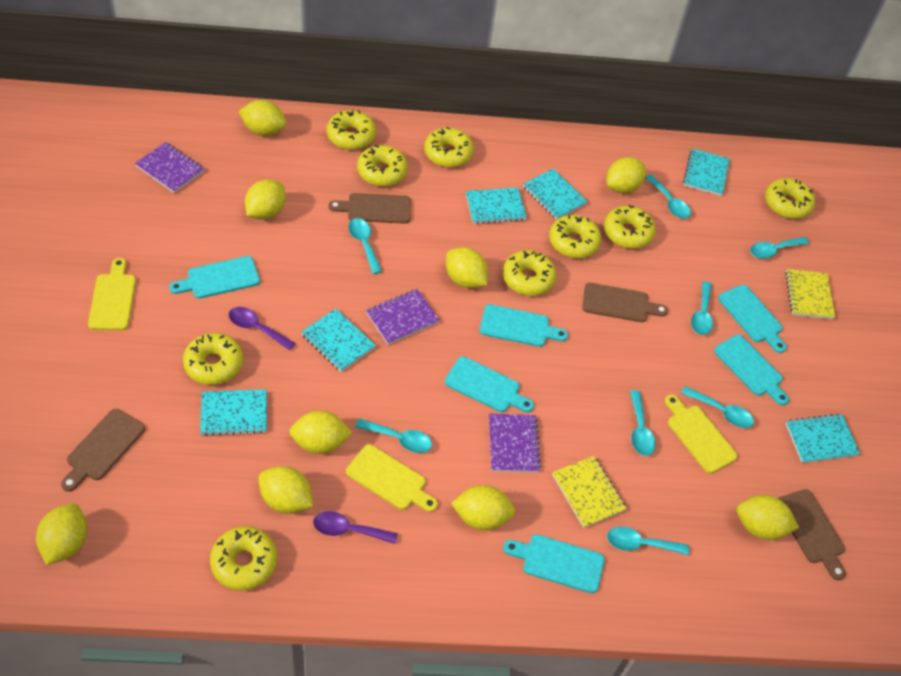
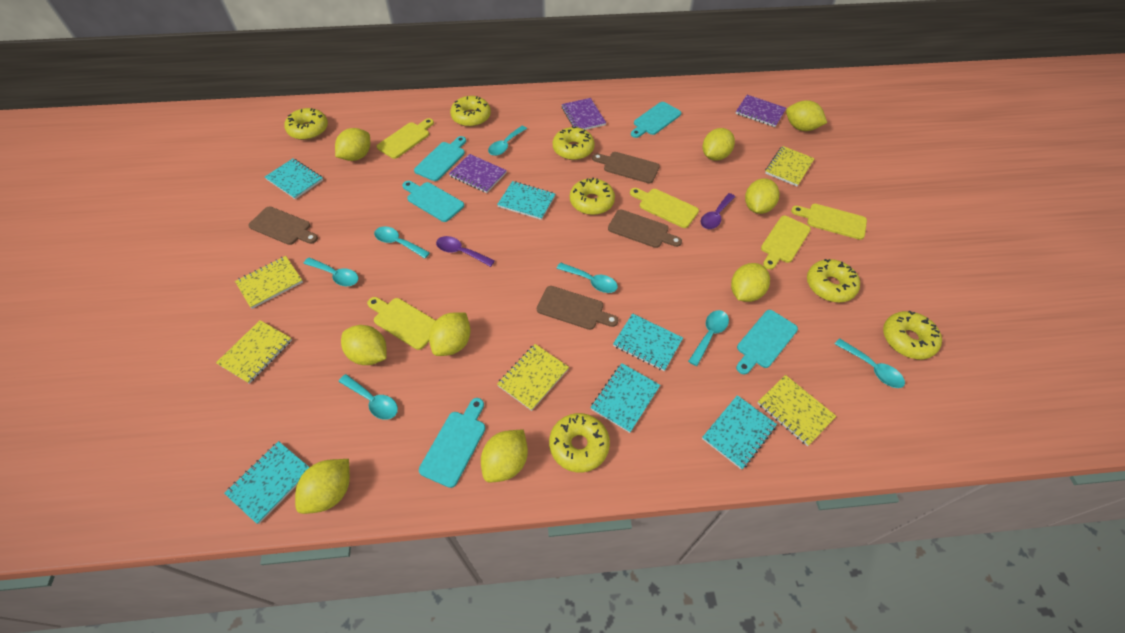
turquoise cutting board: [169,256,260,298] [445,356,534,412] [480,304,568,347] [503,534,604,593] [714,334,789,406] [718,285,787,353] = 6 -> [402,181,464,222] [414,136,466,181] [419,398,486,488] [631,102,681,138] [736,310,798,374] = 5
turquoise spoon: [348,218,382,274] [355,419,432,453] [607,527,689,556] [630,390,656,456] [645,174,691,219] [681,386,754,428] [691,281,713,335] [750,237,809,259] = 8 -> [304,258,359,286] [339,374,398,420] [374,226,430,259] [488,126,527,156] [556,263,618,293] [688,310,729,366] [835,338,905,388] = 7
yellow cutting board: [88,258,136,330] [346,444,438,512] [665,394,738,474] = 3 -> [367,297,436,350] [377,118,434,159] [630,188,699,228] [761,216,811,269] [791,204,867,240] = 5
yellow donut: [183,333,243,385] [210,526,277,591] [327,110,376,150] [357,145,408,186] [424,127,474,168] [502,250,556,296] [549,215,602,258] [604,205,656,249] [765,178,815,219] = 9 -> [285,108,328,140] [450,96,491,127] [549,413,610,472] [553,126,595,160] [570,178,615,215] [807,259,860,302] [883,311,942,359] = 7
yellow notebook: [552,456,627,528] [785,269,835,319] = 2 -> [216,320,292,384] [235,256,303,309] [497,344,569,411] [757,375,836,446] [765,146,815,186] = 5

